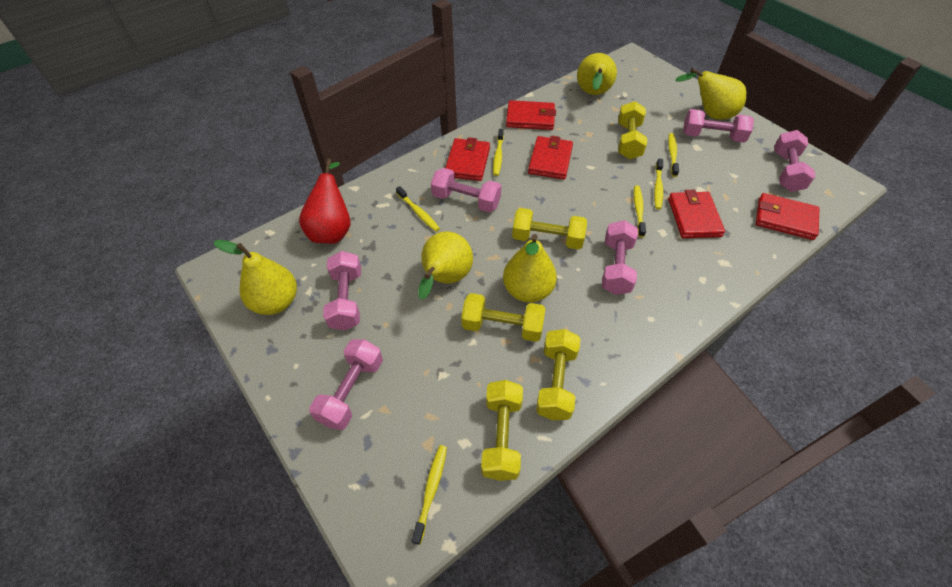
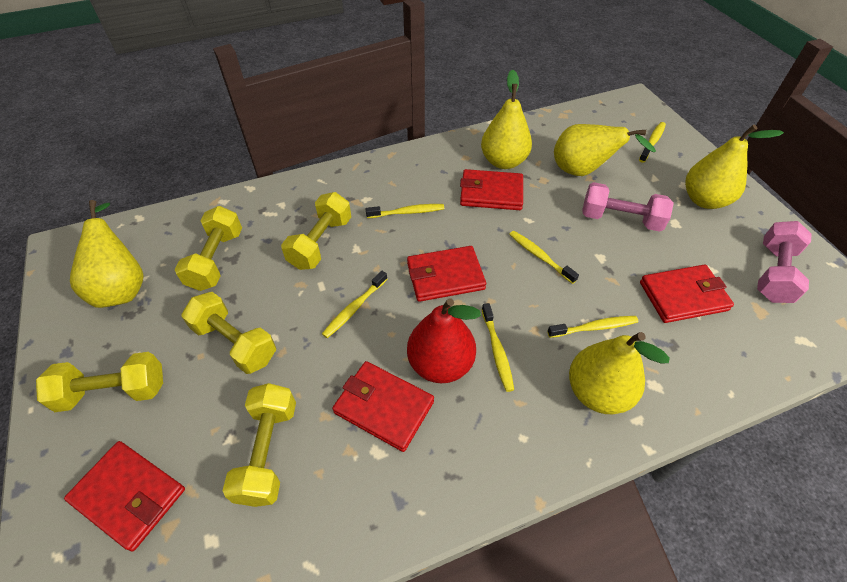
pink dumbbell: [309,339,383,430] [323,251,361,331] [431,168,501,213] [602,220,638,295] [683,109,754,143] [774,130,816,192] = 6 -> [582,182,674,232] [757,221,811,303] = 2

